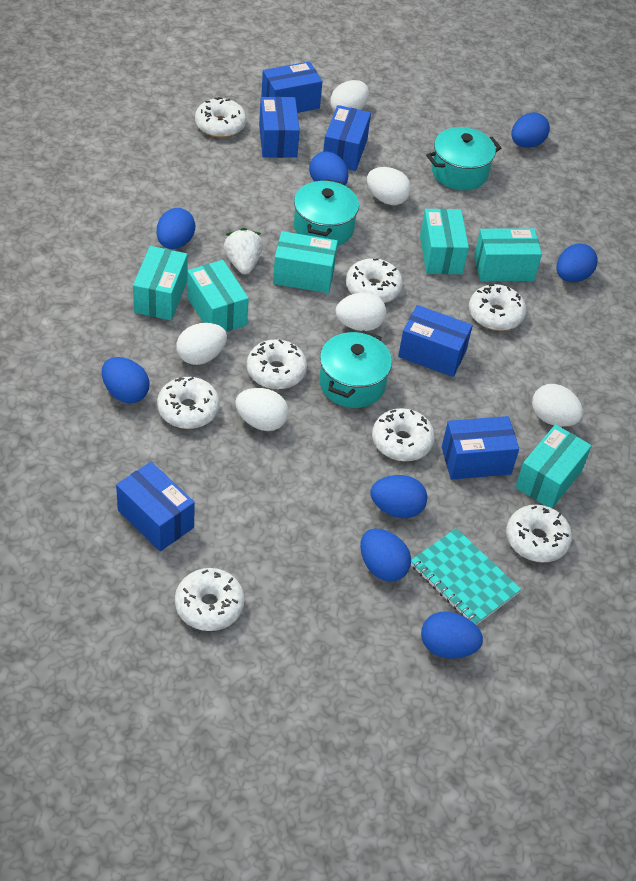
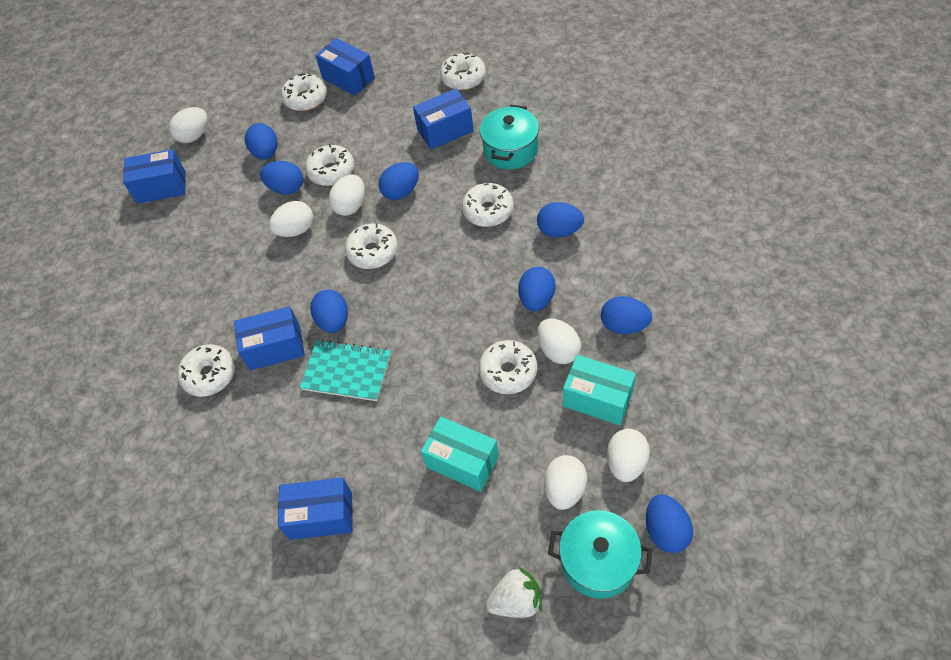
blue box: [116,462,195,551] [259,97,300,158] [261,61,323,113] [323,105,371,171] [398,305,473,377] [442,416,519,480] = 6 -> [123,149,186,204] [234,306,305,370] [278,477,353,540] [315,38,375,96] [413,88,474,150] = 5
turquoise box: [133,246,188,320] [187,260,249,332] [273,231,338,293] [420,209,469,274] [474,228,542,281] [515,424,592,508] = 6 -> [421,416,499,492] [563,355,636,426] = 2
turquoise pot: [294,179,359,246] [319,330,392,408] [426,127,501,190] = 3 -> [480,105,539,169] [548,510,652,599] = 2
white donut: [157,377,220,429] [175,568,245,631] [195,97,246,138] [247,339,307,390] [346,258,403,303] [372,408,435,461] [469,284,526,331] [506,505,572,562] = 8 -> [178,344,235,397] [281,73,327,111] [305,144,354,186] [345,223,398,269] [440,52,486,90] [462,183,514,227] [479,340,537,394] = 7

